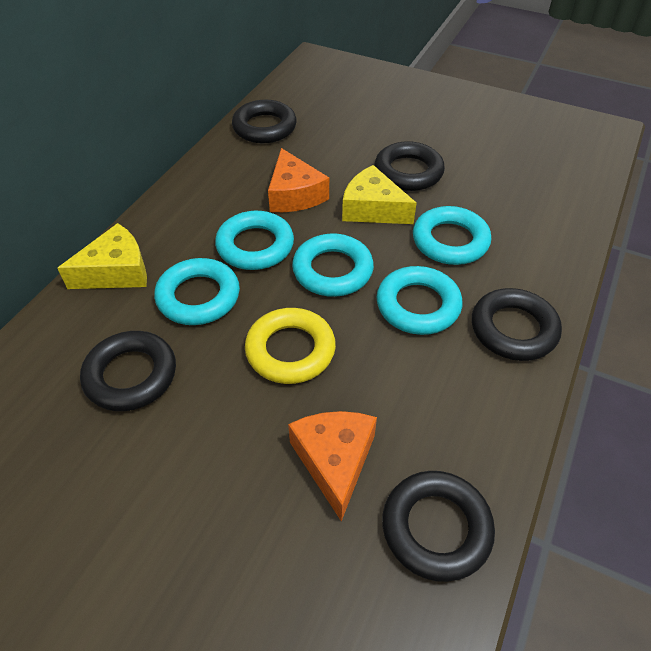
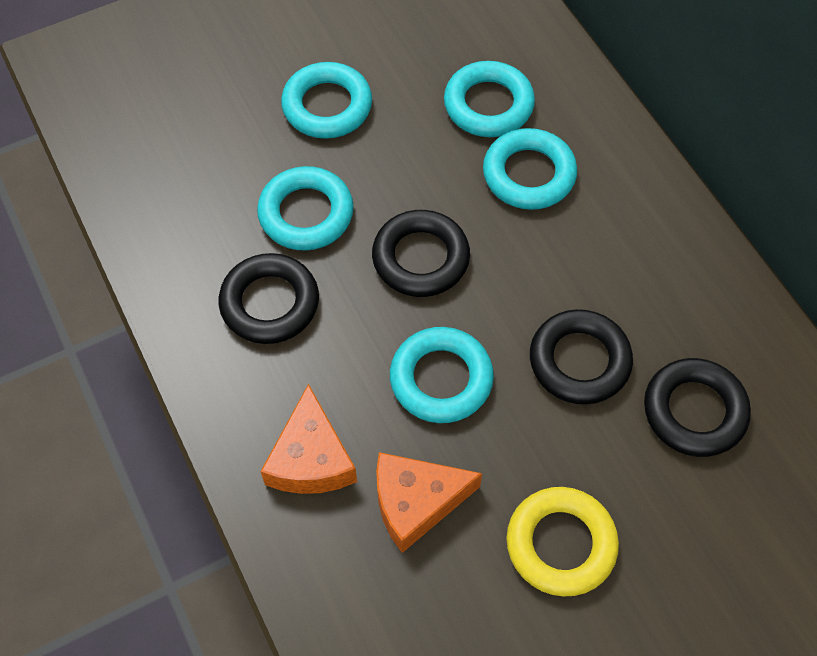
black ring: [80,331,176,411] [232,100,297,143] [375,141,445,191] [382,471,495,582] [472,288,562,361] = 5 -> [219,253,319,344] [372,210,470,297] [530,309,633,405] [644,358,751,457] = 4
yellow cheese: [57,223,147,289] [342,165,417,224] = 2 -> none = 0

